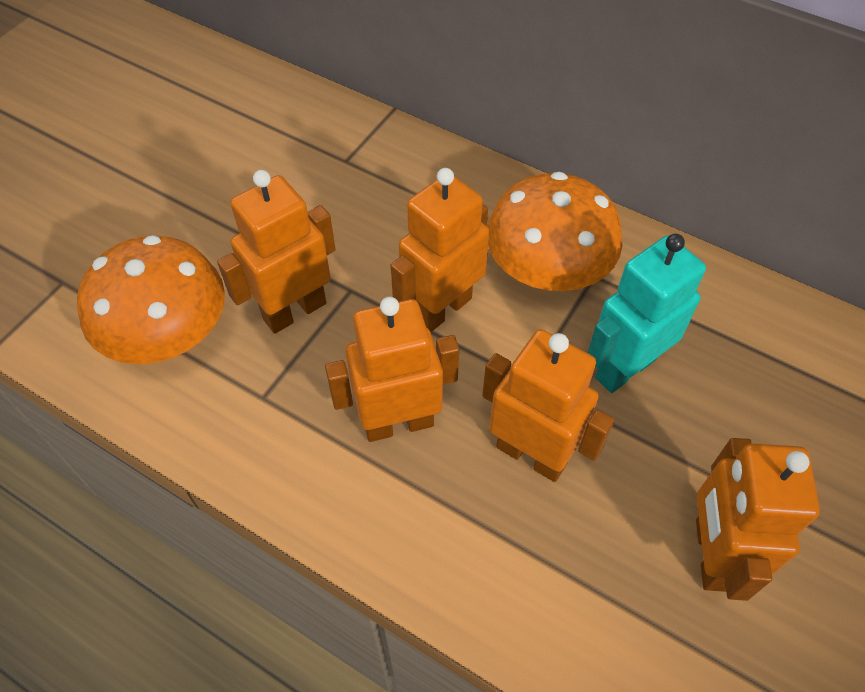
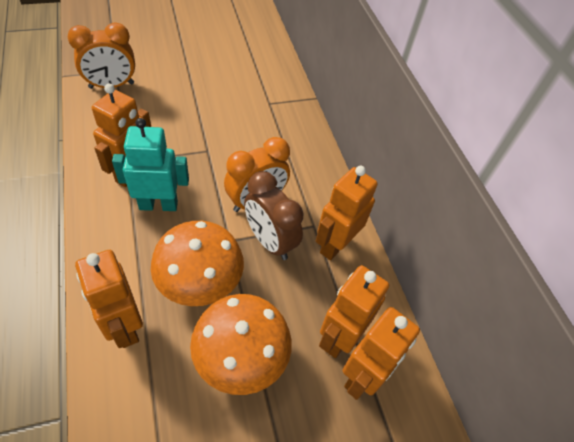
brown clock: none = 0 -> [244,171,304,260] = 1
orange clock: none = 0 -> [68,22,135,89] [224,137,290,212] = 2

